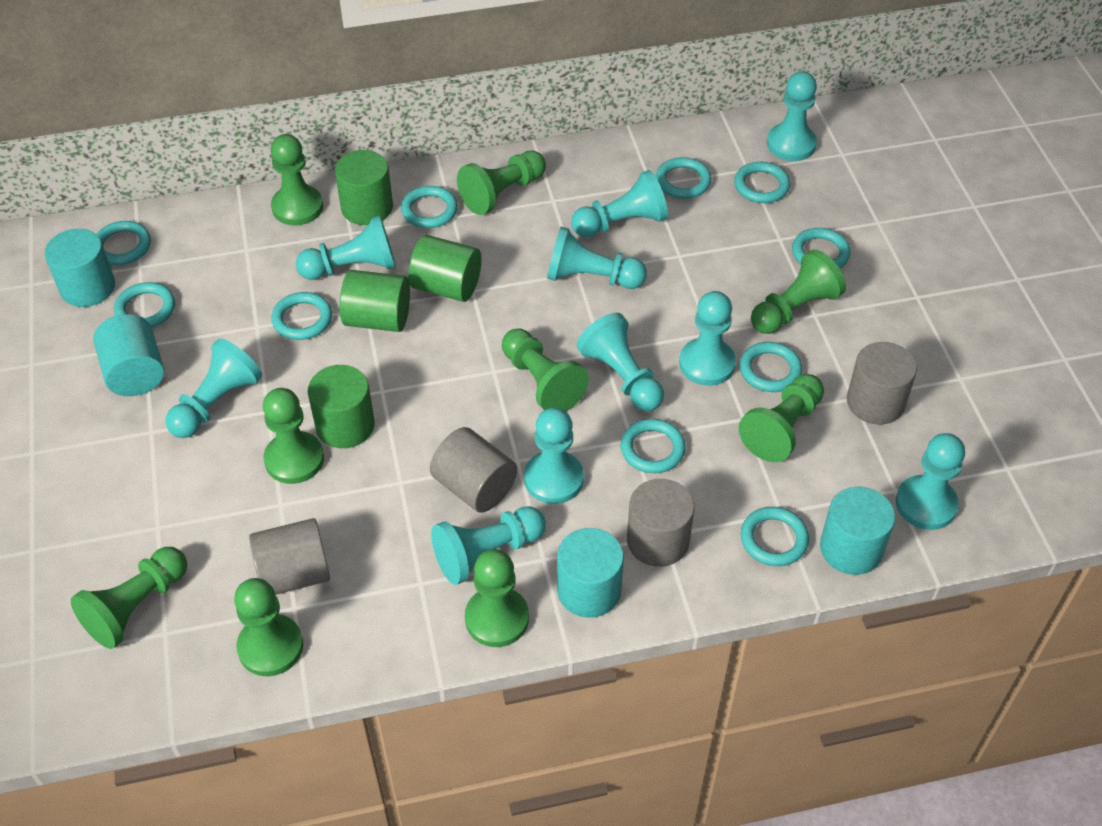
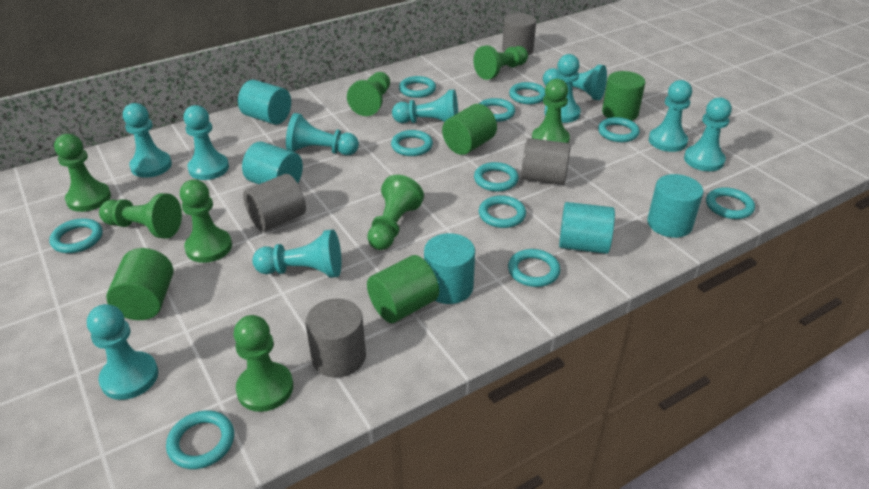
green pawn: [71,547,187,649] [234,578,303,676] [263,388,324,484] [271,134,323,226] [457,150,546,215] [465,549,529,647] [502,328,589,411] [739,374,824,462] [751,250,846,334] = 9 -> [54,134,111,212] [99,193,182,238] [180,180,232,263] [234,315,293,412] [347,72,390,116] [367,175,424,250] [473,45,528,80] [532,79,570,143] = 8
turquoise cylinder: [45,229,115,307] [93,314,164,396] [557,528,624,618] [820,487,895,575] = 4 -> [238,80,291,125] [242,141,303,184] [424,233,475,304] [559,202,615,254] [647,174,703,238] = 5
turquoise ring: [96,221,151,265] [114,282,175,328] [271,292,332,340] [401,186,458,228] [620,419,686,473] [656,157,711,199] [734,162,790,203] [740,342,802,392] [741,507,809,566] [792,228,851,269] = 10 -> [49,218,103,253] [166,410,234,469] [391,130,433,156] [399,76,436,98] [474,162,519,192] [479,98,515,122] [479,195,526,228] [508,249,561,287] [509,82,546,104] [598,117,640,142] [706,187,755,219] = 11

